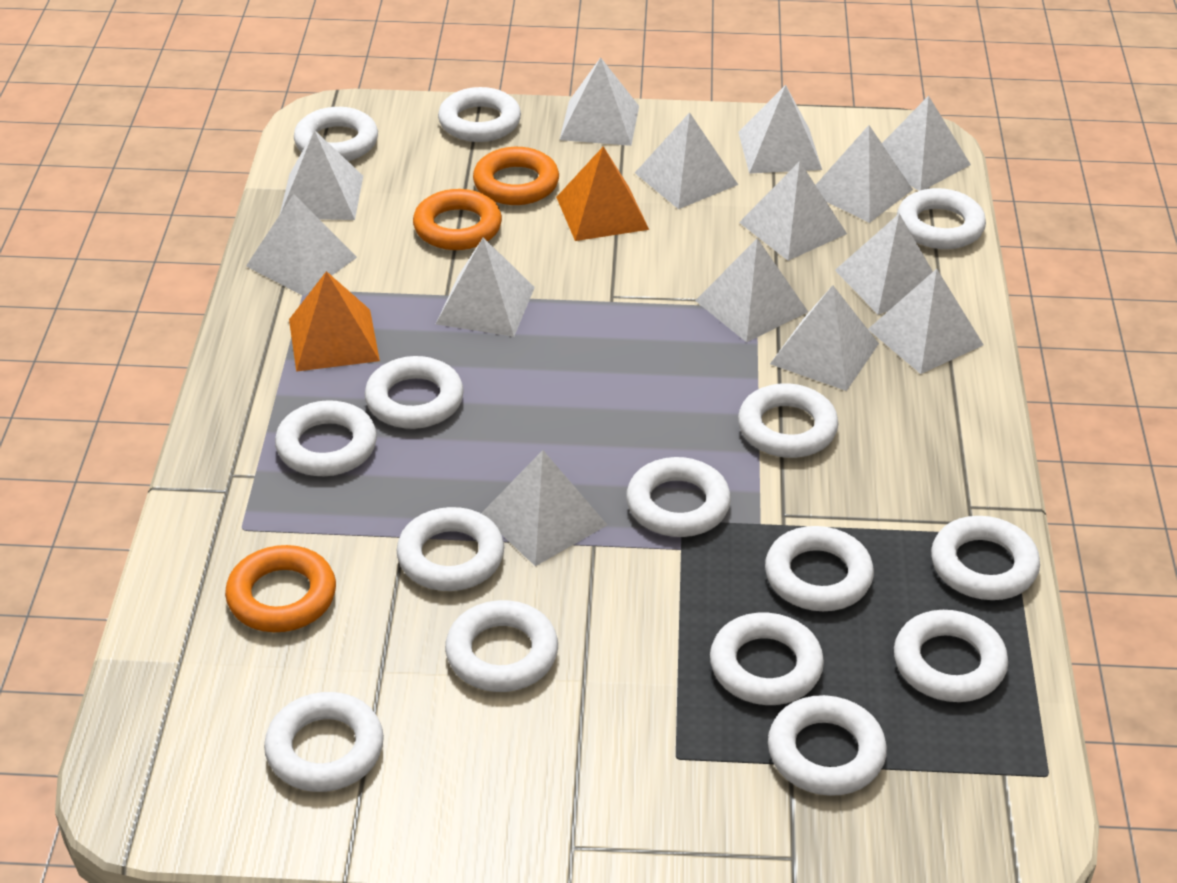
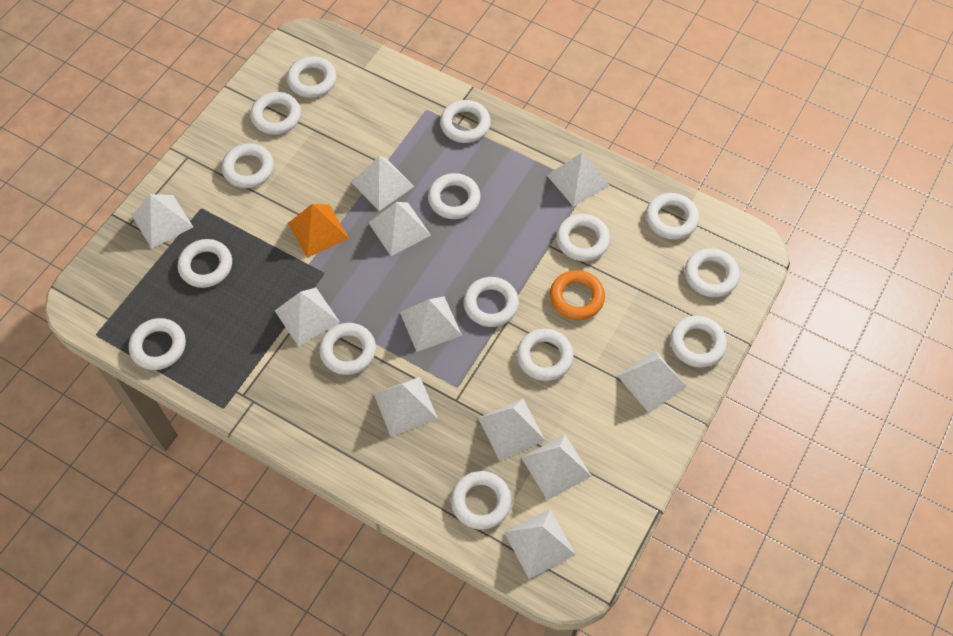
orange pyramid: [289,271,380,372] [556,146,649,241] = 2 -> [288,204,349,258] = 1
orange ring: [225,545,336,632] [413,189,502,250] [473,147,559,205] = 3 -> [550,270,605,320] = 1
white pyramid: [246,194,357,296] [280,130,363,220] [436,238,535,337] [481,450,607,566] [560,57,639,146] [635,112,738,209] [695,238,808,342] [738,85,822,174] [739,161,847,261] [770,285,879,391] [816,125,913,223] [835,214,933,315] [868,269,984,374] [882,96,971,191] = 14 -> [132,194,193,249] [275,288,340,346] [351,156,415,211] [368,202,431,256] [374,377,438,437] [400,296,462,352] [478,399,545,461] [504,509,576,579] [521,434,591,500] [547,152,610,207] [617,351,687,413] = 11

